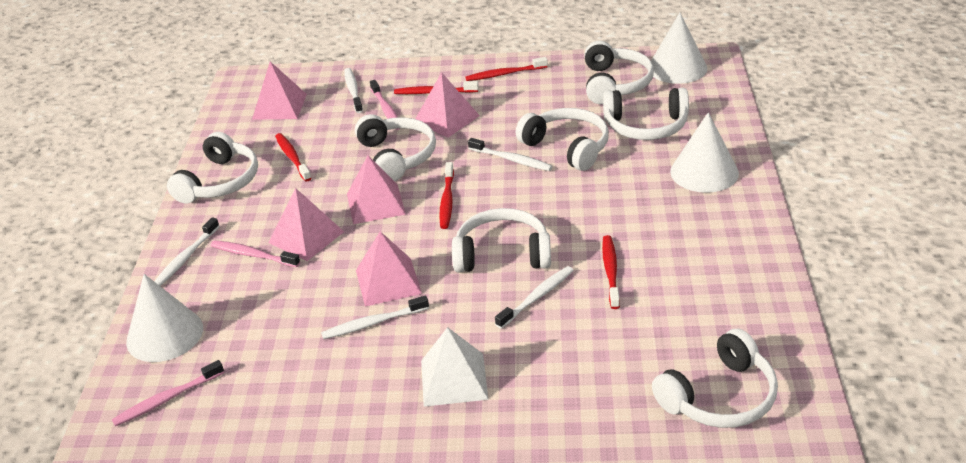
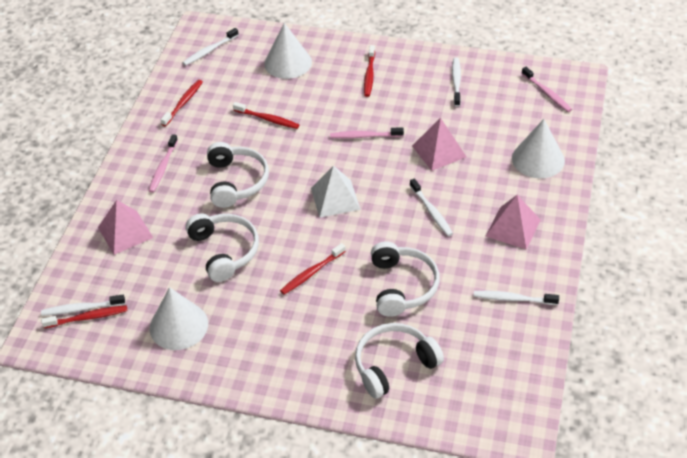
pink pyramid: [252,62,307,120] [268,188,344,261] [347,156,406,224] [356,231,422,306] [415,72,480,137] = 5 -> [98,200,153,255] [412,118,467,171] [486,195,541,250] = 3
white headphones: [167,132,258,204] [355,114,436,181] [452,208,551,273] [516,108,609,171] [585,41,654,104] [603,88,689,140] [652,329,778,428] = 7 -> [185,214,259,282] [207,142,269,208] [355,323,444,399] [371,242,440,317] = 4

